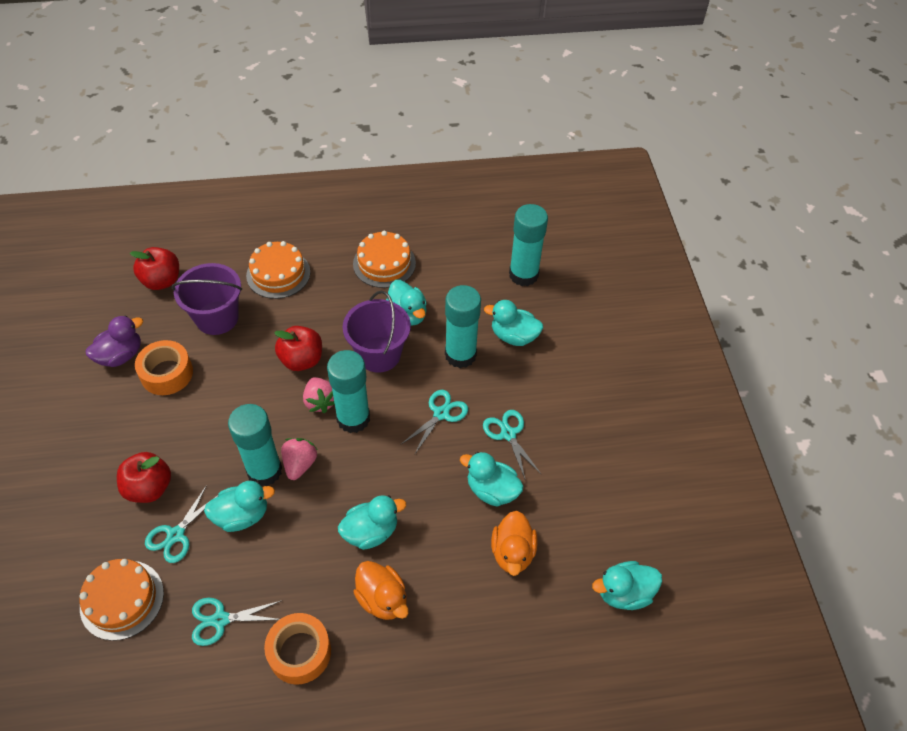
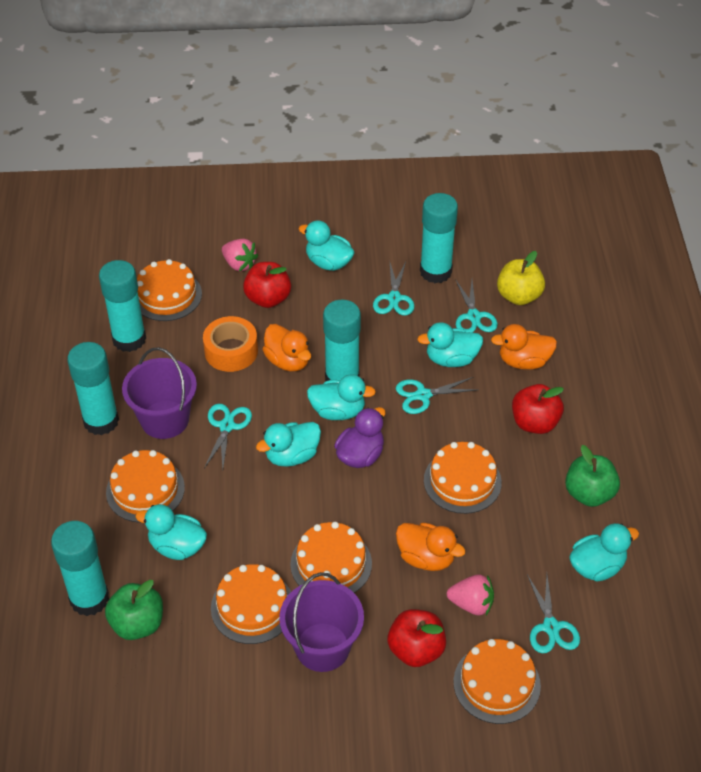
green apple: none = 0 -> [105,580,163,640] [565,445,620,507] = 2
orange cake: [80,559,164,641] [246,241,310,299] [353,231,416,288] = 3 -> [106,450,185,523] [137,259,202,321] [211,564,291,644] [290,522,372,593] [424,442,502,514] [453,639,541,724] = 6
orange duck: [353,561,409,620] [491,511,538,576] = 2 -> [262,324,311,371] [396,523,466,571] [491,324,557,370] = 3
orange tape: [135,340,193,395] [264,613,331,684] = 2 -> [203,316,258,372] = 1
turquoise glue stick: [228,404,282,486] [327,350,370,433] [445,285,481,368] [509,204,548,286] = 4 -> [51,521,109,616] [67,342,119,435] [99,260,146,352] [323,299,361,381] [420,193,458,283] = 5
turquoise scissors: [145,485,218,563] [192,598,282,646] [401,390,468,455] [483,410,541,479] = 4 -> [204,404,252,469] [373,260,414,316] [396,377,478,414] [455,279,498,333] [527,575,580,653] = 5
yellow apple: none = 0 -> [497,251,545,305] = 1

